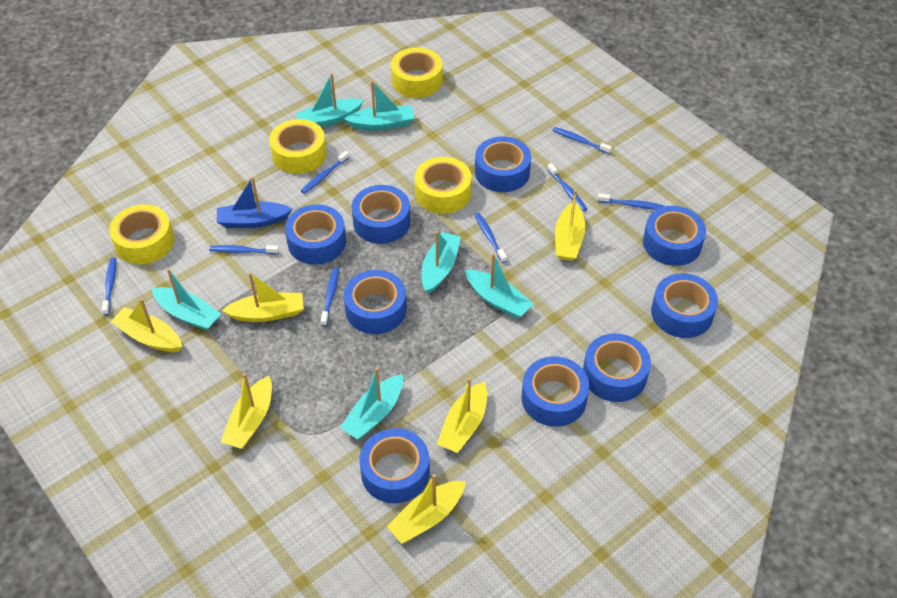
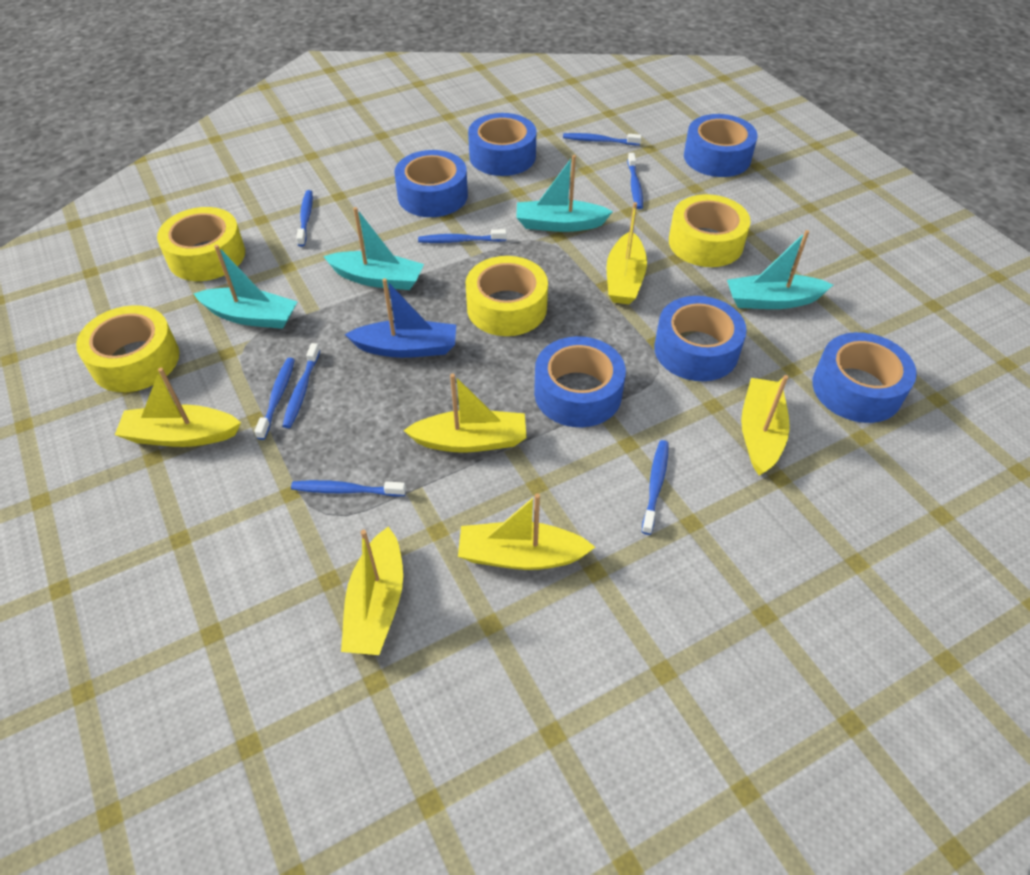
blue tape: [285,204,346,265] [344,270,407,334] [351,185,411,244] [359,428,430,503] [475,136,531,192] [521,356,589,427] [583,333,651,402] [643,206,706,266] [651,273,718,338] = 9 -> [395,150,468,217] [468,113,536,176] [534,336,626,427] [654,296,747,381] [684,114,758,177] [812,332,917,423] = 6
turquoise boat: [152,268,221,331] [296,73,364,127] [340,367,403,440] [344,80,414,130] [422,231,461,294] [465,253,533,319] = 6 -> [193,245,297,329] [323,207,424,290] [516,155,613,232] [727,230,833,309] = 4

